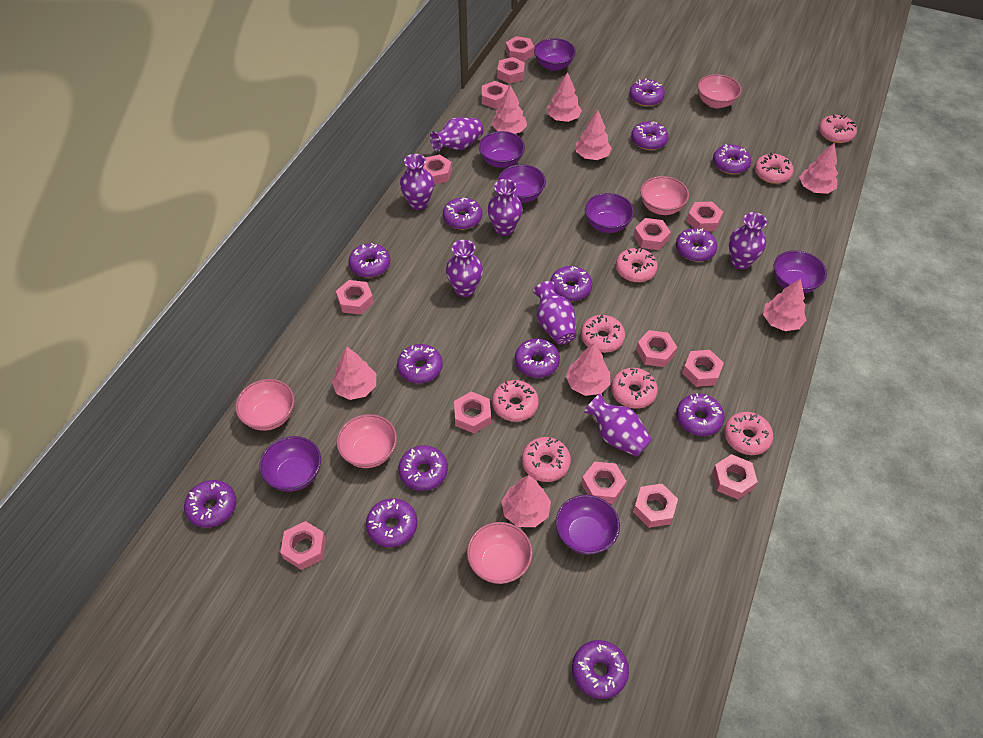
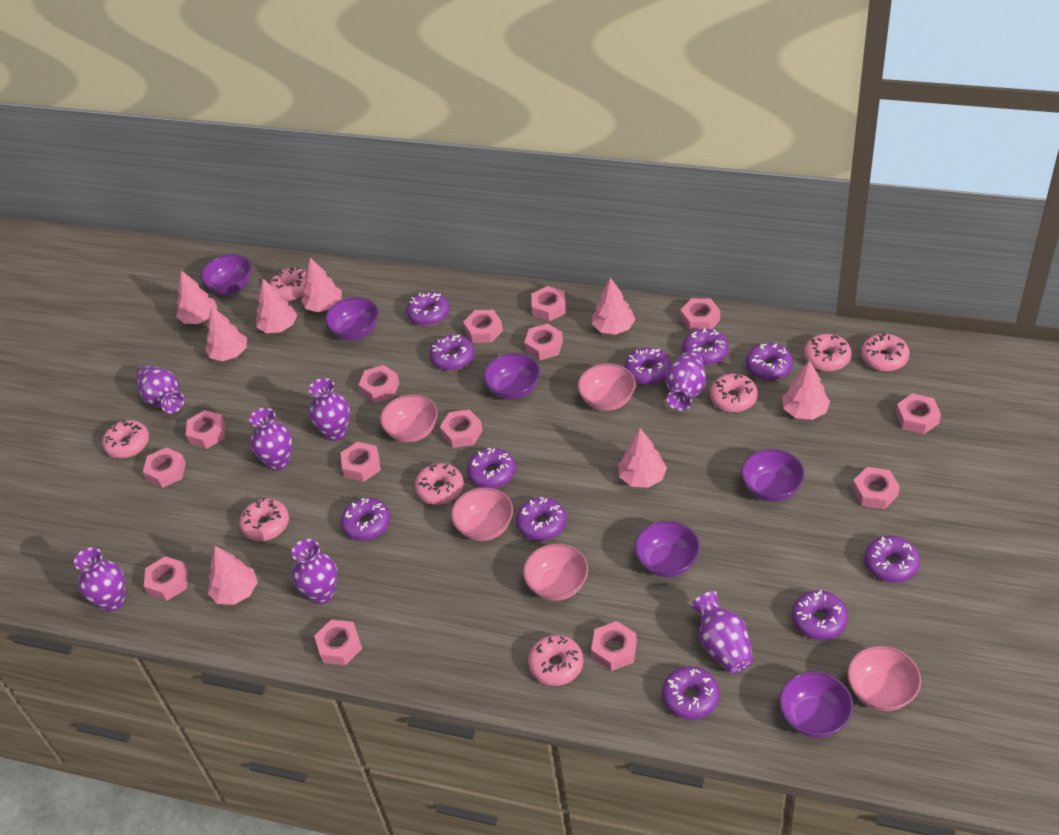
purple bowl: [259,436,321,492] [479,131,525,168] [498,164,546,203] [534,38,576,71] [556,495,620,555] [585,193,634,233] [773,250,827,294] = 7 -> [201,254,252,294] [325,297,378,340] [483,353,540,400] [635,521,700,577] [741,449,805,502] [779,671,853,738] = 6
purple donut: [184,480,236,528] [349,243,390,278] [366,498,417,547] [397,344,443,384] [399,445,448,491] [443,198,482,229] [515,339,560,378] [550,266,593,301] [572,640,629,699] [629,79,665,106] [631,121,668,150] [676,228,717,262] [676,393,725,436] [713,144,751,174] = 14 -> [341,498,391,541] [406,292,450,326] [430,335,475,371] [467,448,516,489] [516,497,567,541] [625,348,671,385] [662,666,719,720] [682,328,729,365] [746,343,793,380] [791,590,848,640] [864,535,920,583] = 11

